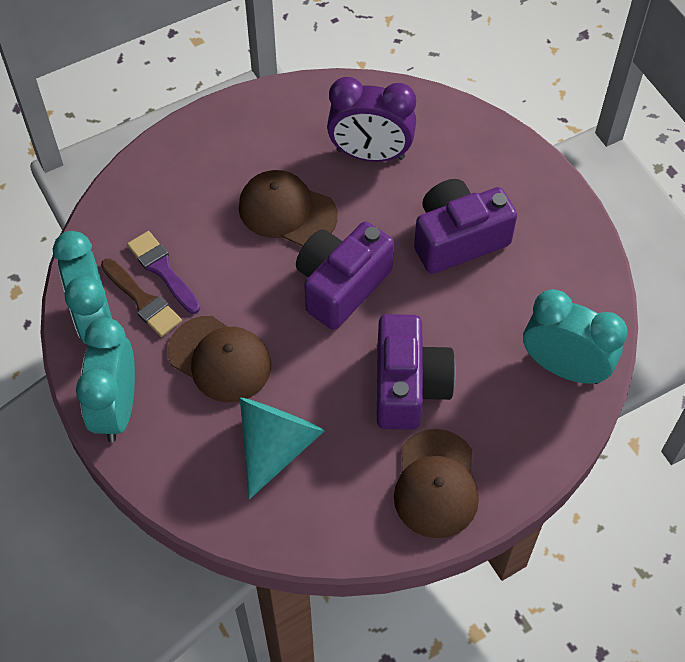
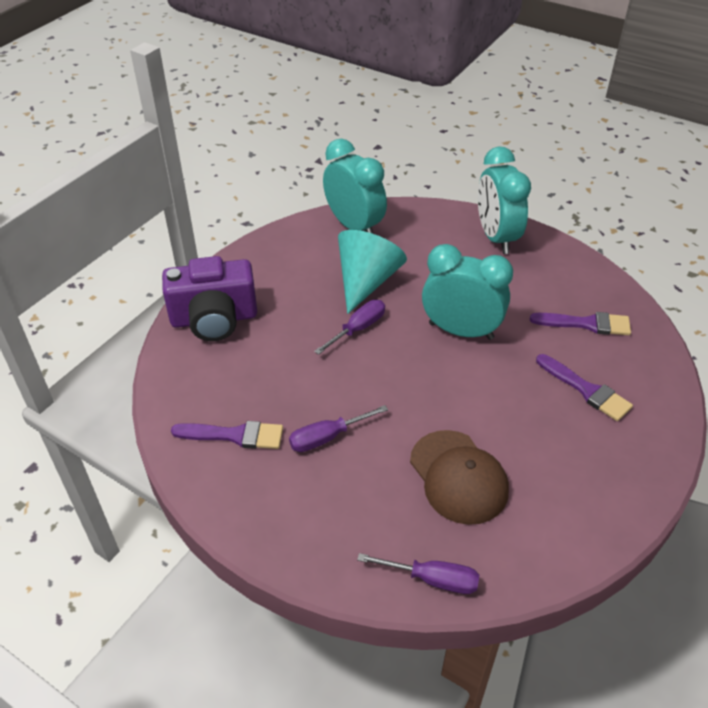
brown brush: [101,258,182,337] = 1 -> none = 0
brown cap: [168,316,271,402] [239,170,338,247] [394,429,479,538] = 3 -> [410,430,509,525] = 1
purple brush: [127,231,200,314] = 1 -> [171,421,283,449] [530,312,631,335] [536,354,633,421] = 3
purple camera: [296,222,394,330] [377,314,456,430] [414,179,517,274] = 3 -> [162,256,257,341] = 1
purple clock: [327,77,416,162] = 1 -> none = 0
purple screwdriver: none = 0 -> [289,405,388,452] [314,300,385,355] [357,553,479,594] = 3

